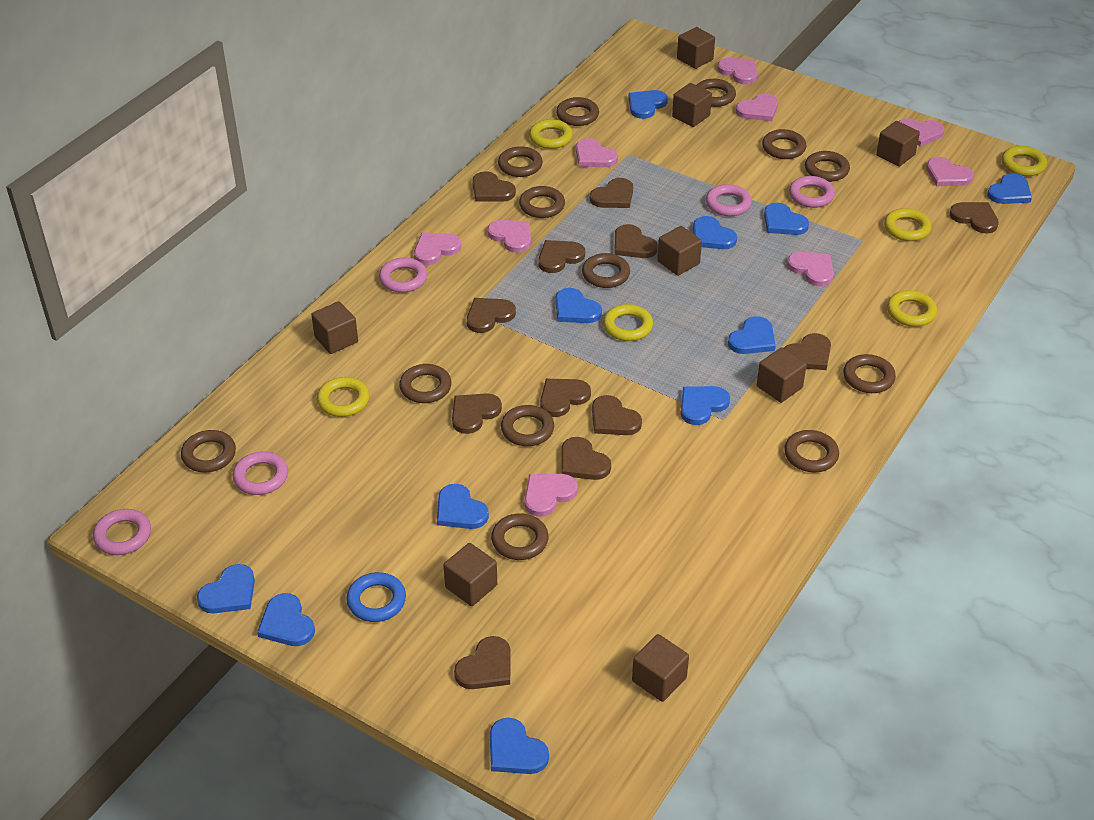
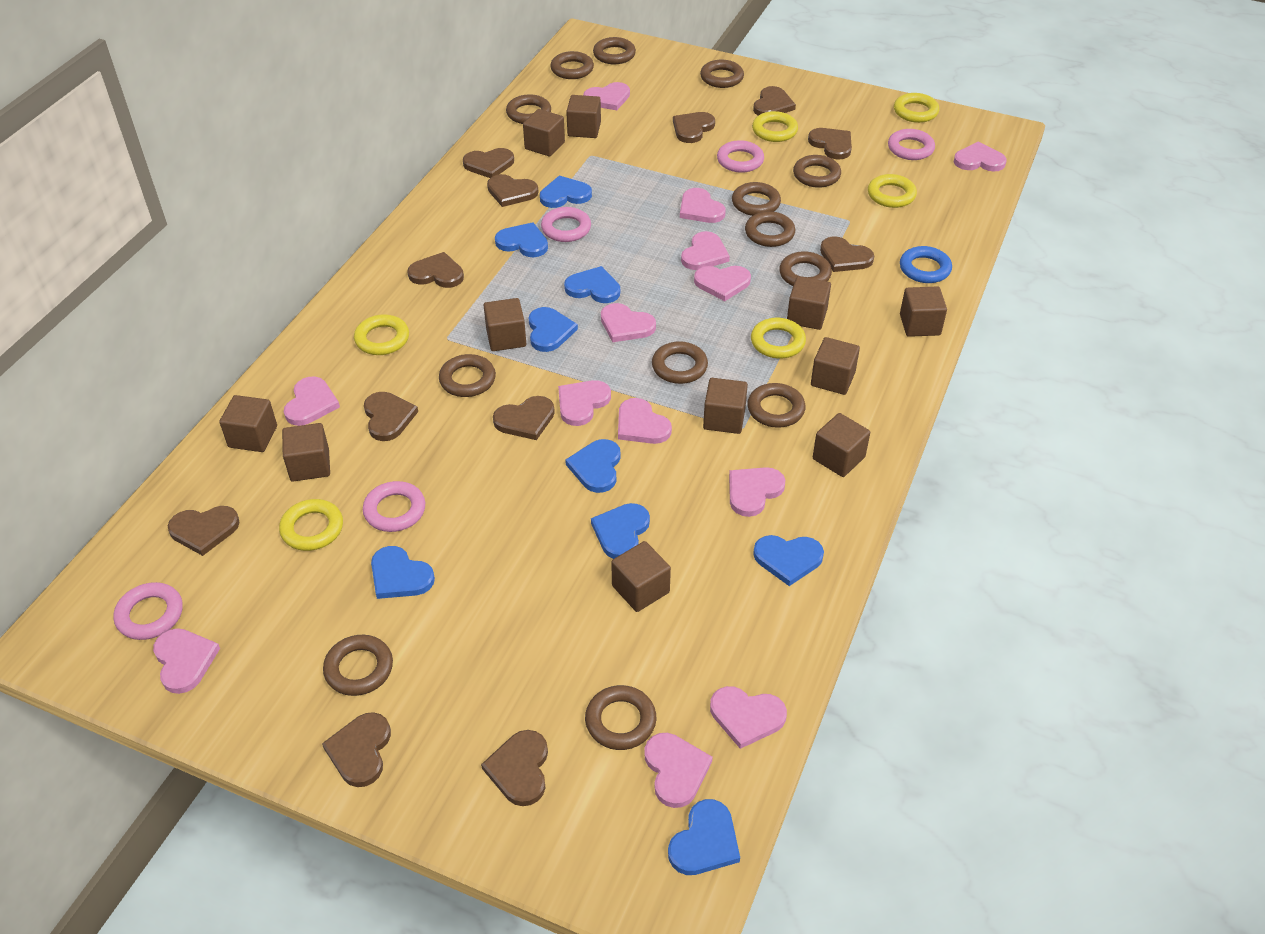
blue heart: [197,564,255,613] [257,593,315,646] [437,484,489,529] [490,718,549,774] [555,288,602,323] [628,90,668,119] [681,386,730,425] [693,216,737,249] [728,316,776,354] [764,202,809,235] [987,173,1032,204] = 11 -> [371,546,435,599] [495,222,548,257] [529,307,578,352] [540,176,592,208] [564,266,620,303] [565,439,621,493] [591,503,650,559] [668,799,740,875] [753,535,824,586] = 9
brown cube: [311,301,358,354] [444,543,497,606] [632,634,689,702] [657,226,702,276] [672,83,712,127] [677,27,715,69] [757,347,807,403] [876,121,920,166] = 8 -> [219,395,277,452] [282,423,330,482] [484,298,526,351] [523,109,565,157] [566,95,601,138] [611,541,671,612] [703,378,748,434] [787,276,831,330] [811,337,860,395] [813,413,870,477] [900,286,947,337] = 11
pink heart: [414,233,461,265] [487,220,531,253] [525,474,578,517] [576,138,618,167] [717,58,757,85] [736,94,778,121] [787,252,834,287] [899,118,944,147] [926,157,974,186] = 9 -> [153,628,220,694] [284,377,340,426] [558,380,611,426] [583,82,630,110] [601,303,656,342] [618,398,672,444] [644,733,713,808] [680,188,726,223] [681,231,730,270] [694,266,751,301] [710,686,787,749] [729,467,785,517] [954,142,1007,172] = 13

